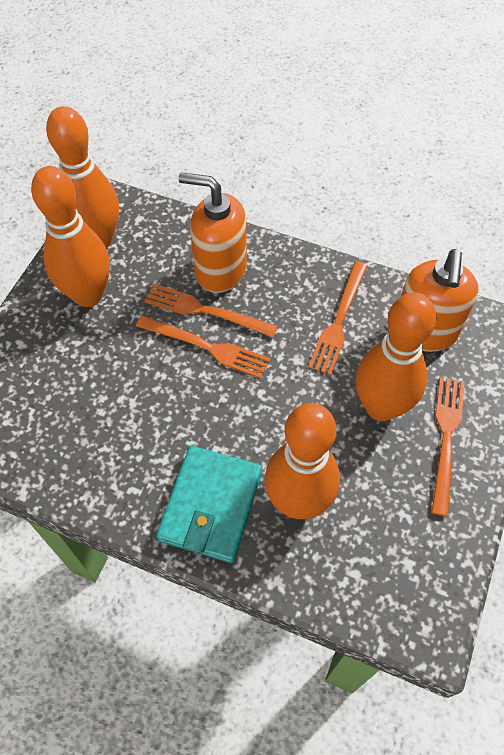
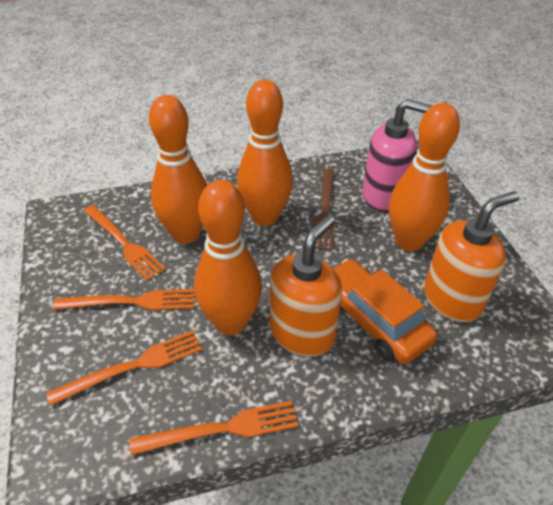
brown fork: none = 0 -> [313,169,334,250] = 1
orange car: none = 0 -> [333,259,437,364] = 1
pink soap dispenser: none = 0 -> [362,99,433,212] = 1
turquoise wallet: [156,446,262,563] = 1 -> none = 0

